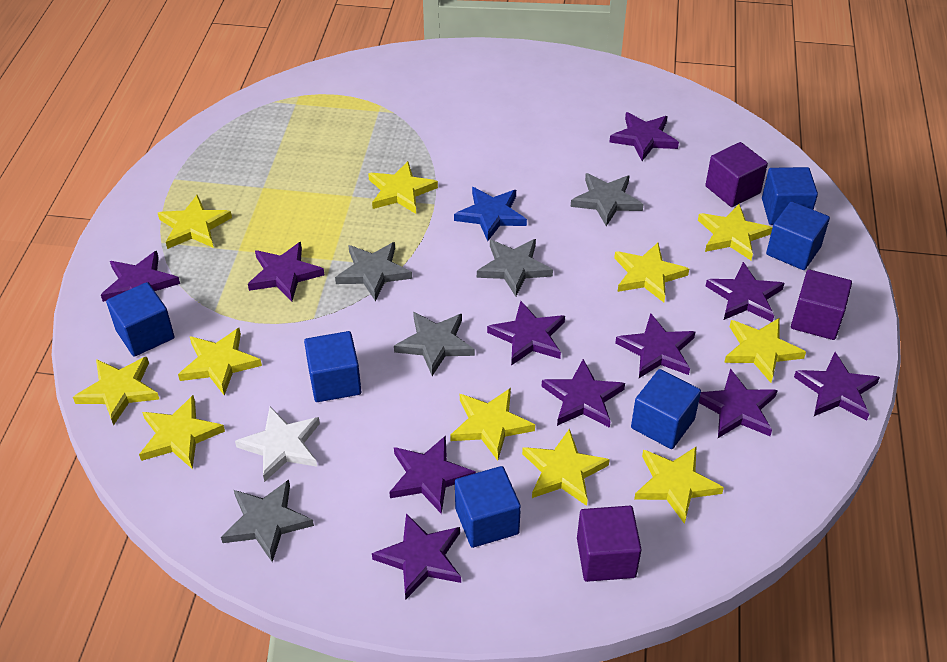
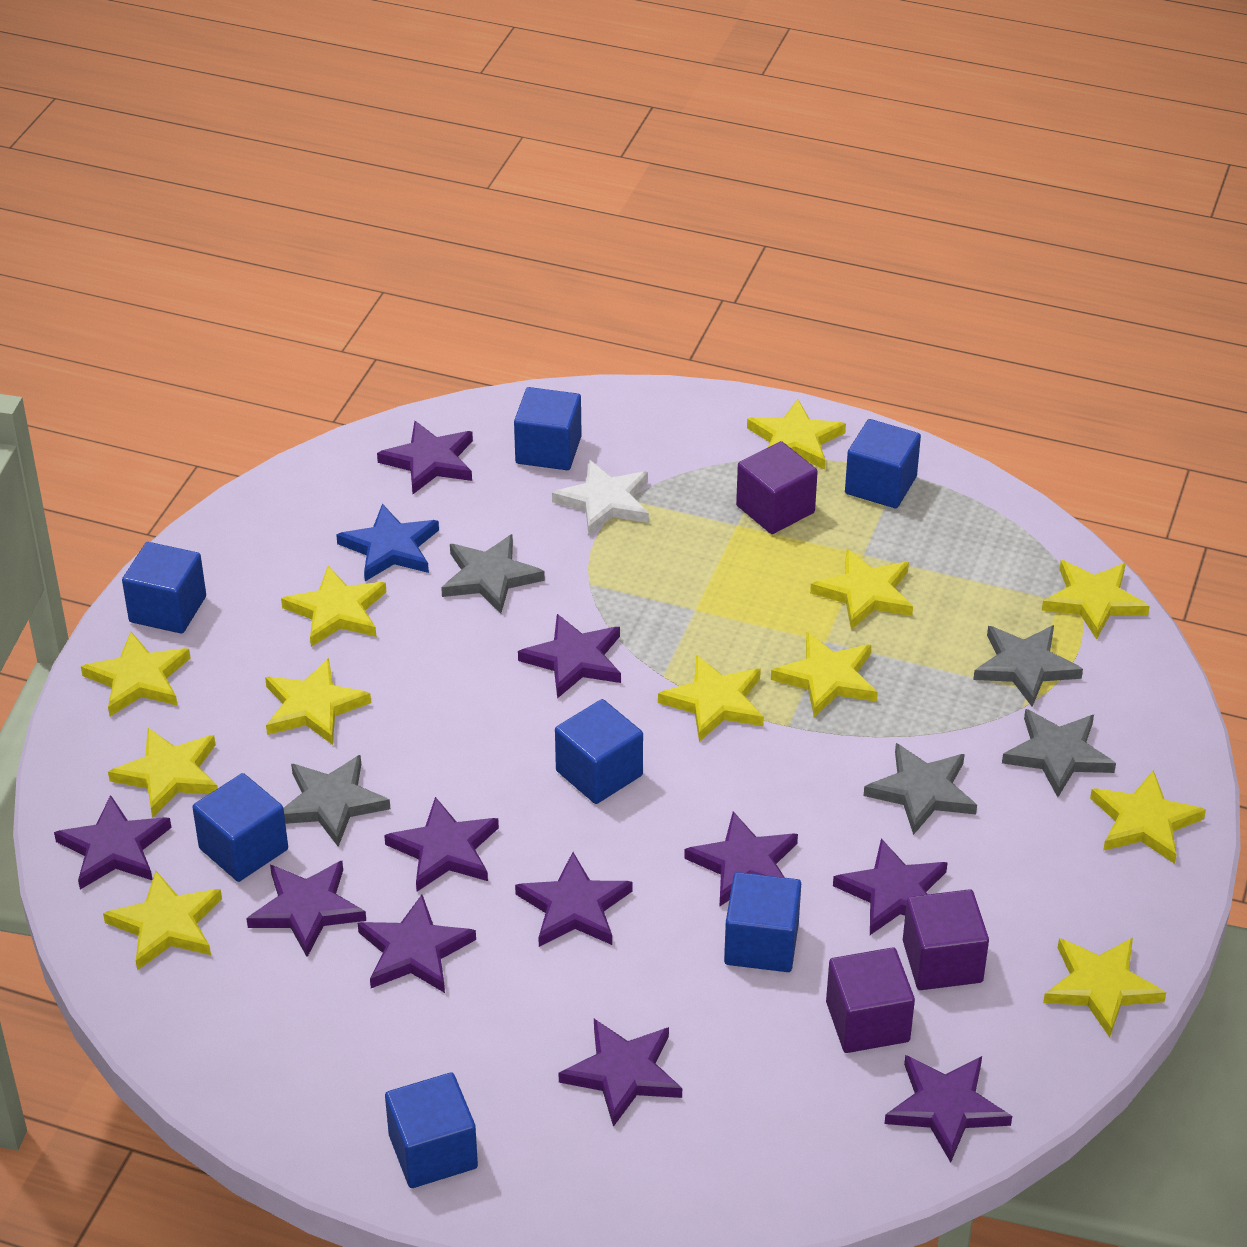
blue cube: [106,282,175,357] [304,331,361,402] [455,466,521,548] [631,369,701,449] [762,167,818,225] [766,201,830,270] = 6 -> [122,542,206,634] [192,773,288,882] [385,1072,478,1188] [514,387,582,470] [555,699,643,804] [724,872,801,972] [845,419,921,508] = 7
yellow star: [73,357,159,426] [139,395,225,469] [158,195,232,249] [178,328,262,395] [368,161,438,214] [450,388,535,461] [522,428,610,506] [614,243,689,302] [634,447,724,524] [698,204,772,260] [724,318,806,383] = 11 -> [81,632,191,716] [103,871,222,971] [108,728,218,818] [265,658,371,745] [281,566,386,647] [658,655,764,742] [747,399,846,470] [771,632,877,717] [810,549,913,629] [1042,560,1150,639] [1043,938,1166,1037] [1090,770,1206,864] = 12

